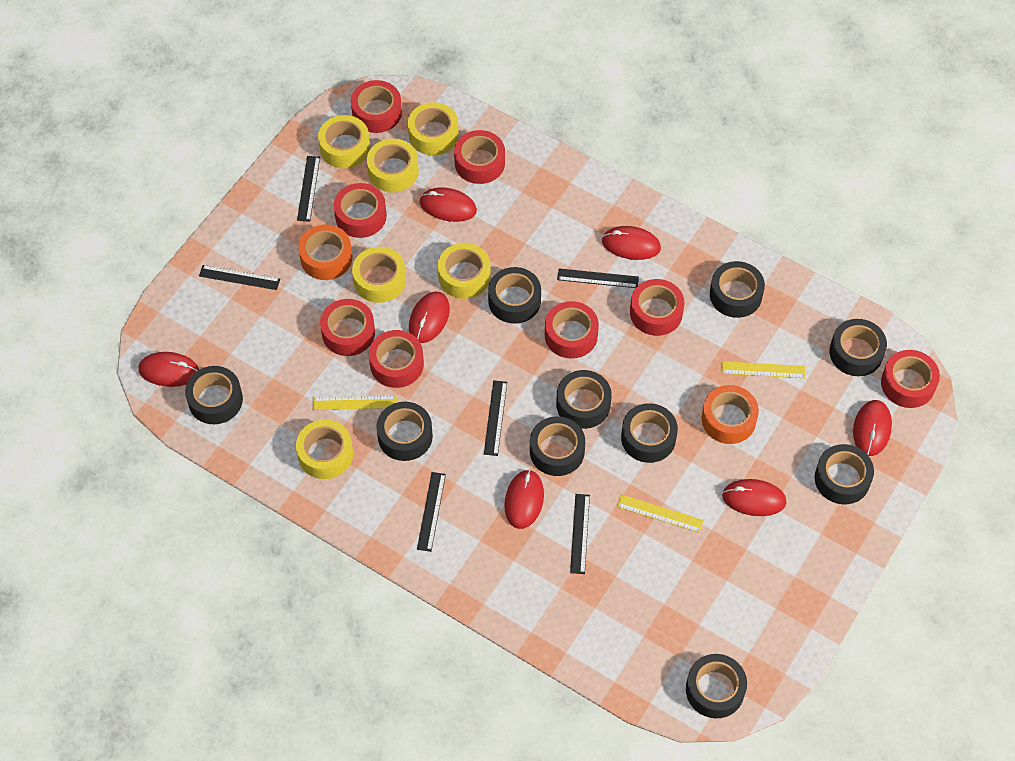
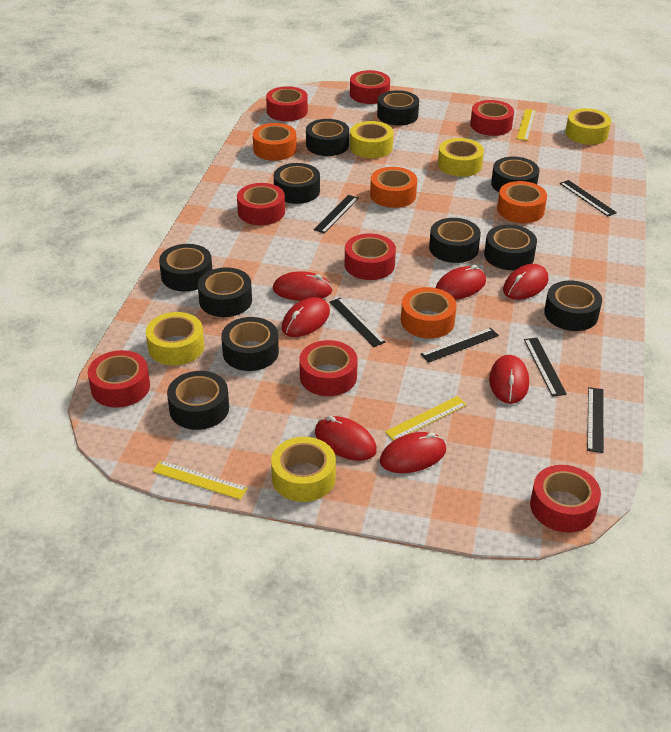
black tape: [185,366,243,424] [377,402,433,461] [488,267,541,324] [530,416,585,476] [556,370,612,429] [621,403,678,463] [686,654,747,718] [710,261,765,318] [815,444,874,504] [829,319,887,376] = 10 -> [159,244,212,291] [167,371,229,430] [198,267,252,317] [221,317,279,371] [274,163,320,204] [306,119,349,156] [377,90,419,126] [429,218,481,263] [484,225,537,270] [491,157,539,192] [544,281,602,331] = 11
orange tape: [298,225,353,280] [702,385,759,444] = 2 -> [253,123,297,161] [370,167,417,208] [401,287,457,339] [497,181,547,223] = 4
yellow tape: [296,420,353,479] [318,115,370,169] [352,247,406,303] [367,139,419,193] [408,102,459,155] [438,243,491,299] = 6 -> [146,312,204,366] [271,437,336,502] [350,121,393,159] [438,138,484,177] [565,108,611,145] = 5

